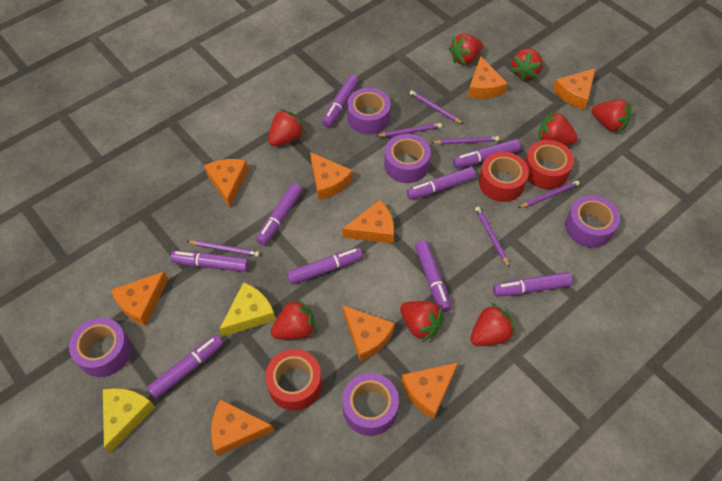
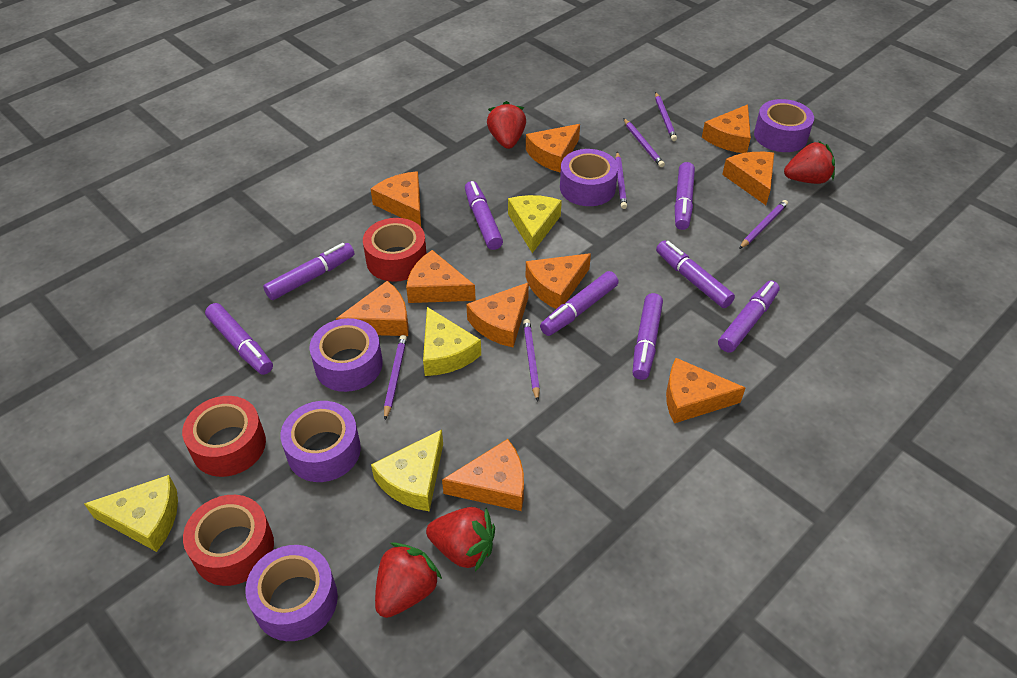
orange cheese: [111,272,168,326] [204,159,248,208] [211,399,274,456] [310,152,353,200] [342,200,394,244] [343,305,395,361] [401,363,458,419] [468,56,508,99] [553,68,596,110] = 9 -> [336,281,409,336] [371,171,421,226] [406,250,476,303] [442,439,524,511] [466,282,529,347] [526,124,580,172] [526,253,591,309] [666,358,745,423] [702,104,751,153] [722,152,774,205] = 10
purple marker: [147,335,223,399] [171,251,249,272] [256,183,303,245] [287,248,363,285] [322,75,359,127] [407,167,476,200] [415,240,452,312] [453,139,521,168] [493,272,573,297] = 9 -> [205,303,273,375] [263,243,355,300] [465,181,503,250] [540,271,619,336] [633,293,663,380] [656,241,735,308] [675,162,695,230] [718,281,780,353] = 8
red strawberry: [268,109,305,146] [271,298,316,340] [400,301,444,342] [449,34,483,65] [470,303,515,346] [510,48,543,81] [539,111,578,145] [592,99,631,133] = 8 -> [375,542,442,618] [426,507,495,571] [487,101,526,149] [784,141,835,184] = 4
yellow cheese: [103,388,155,453] [220,282,276,337] = 2 -> [84,475,178,552] [371,429,443,512] [423,307,481,376] [508,195,562,253] = 4

